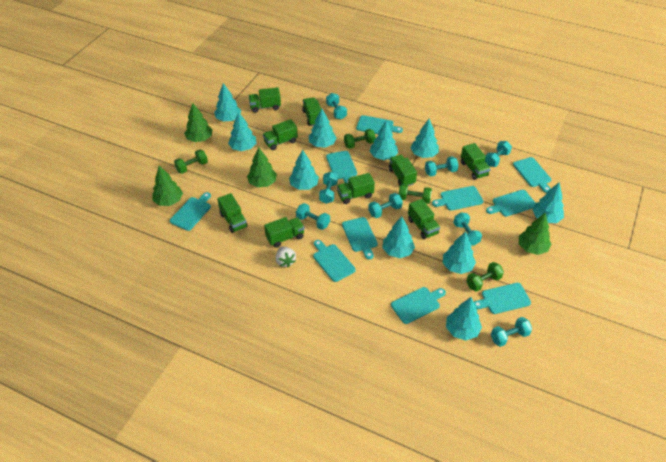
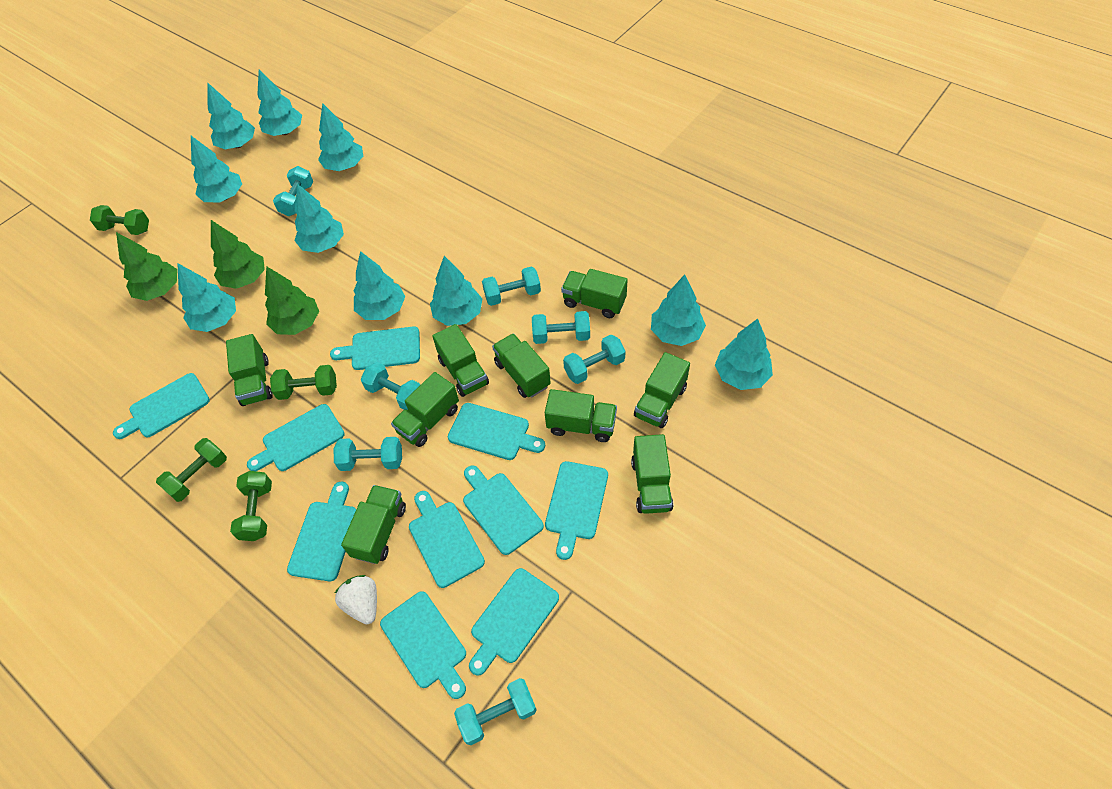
green tree: [152,165,183,206] [184,103,212,142] [247,147,277,187] [519,213,551,255] = 4 -> [116,232,177,301] [211,220,265,289] [265,266,319,335] = 3
turquoise dumbbell: [296,203,330,230] [319,172,338,204] [326,93,347,120] [368,193,403,218] [425,156,459,177] [453,212,482,246] [485,141,512,167] [491,317,532,347] = 8 -> [273,166,313,216] [333,437,402,471] [361,362,420,410] [454,678,537,745] [482,266,541,306] [532,311,590,344] [563,335,626,384] = 7

